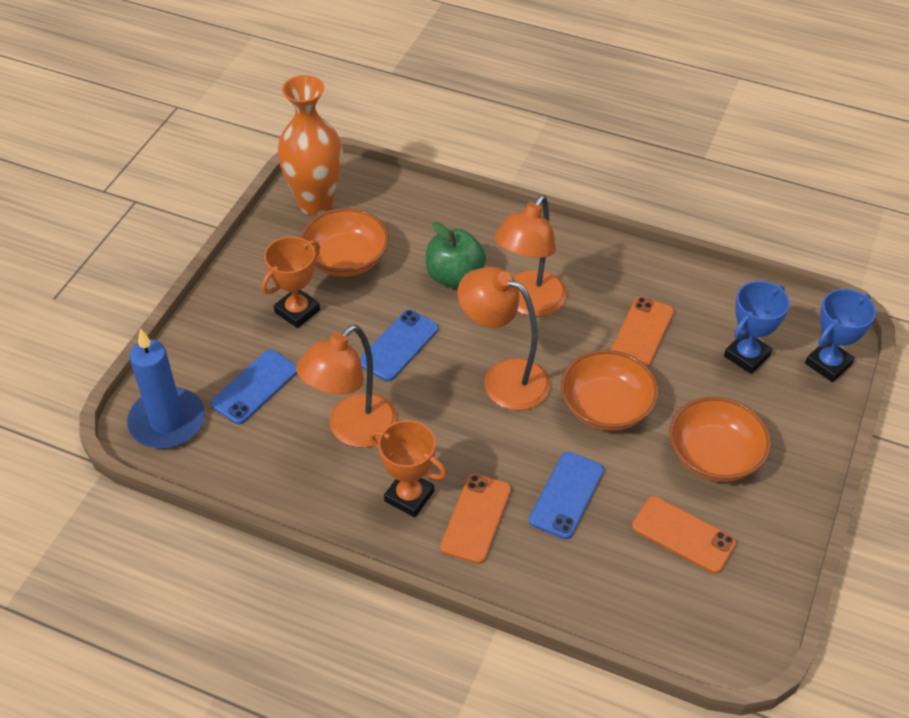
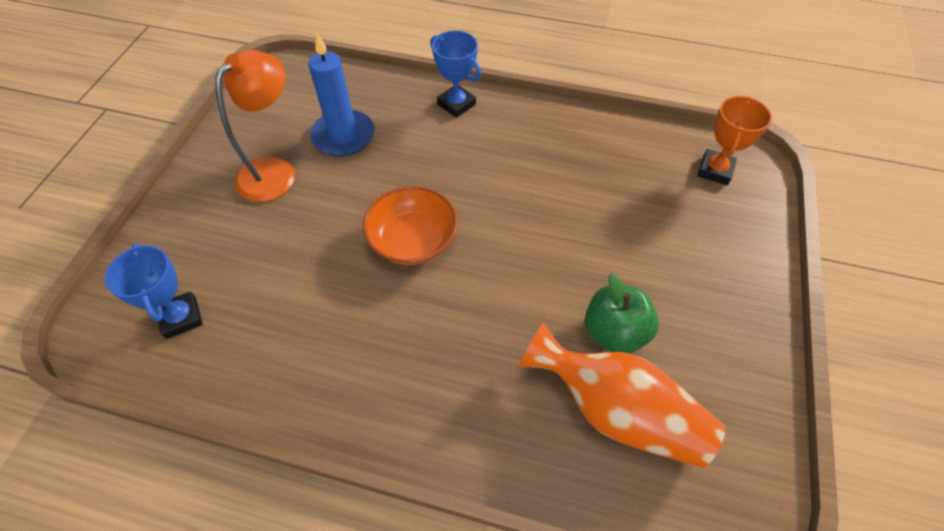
blue phone: [210,350,297,424] [360,310,438,381] [529,452,604,539] = 3 -> none = 0
orange bowl: [301,208,389,277] [561,350,659,431] [669,397,771,482] = 3 -> [363,186,458,265] = 1
orange lamp: [296,325,397,448] [458,267,551,410] [494,195,567,317] = 3 -> [215,50,295,202] = 1
orange phone: [440,474,511,564] [610,297,674,368] [632,496,737,574] = 3 -> none = 0
orange trophy: [262,236,320,328] [370,420,447,517] = 2 -> [697,96,772,185] = 1

